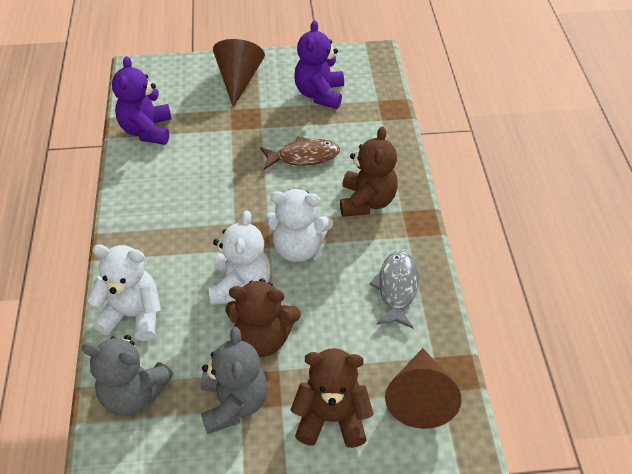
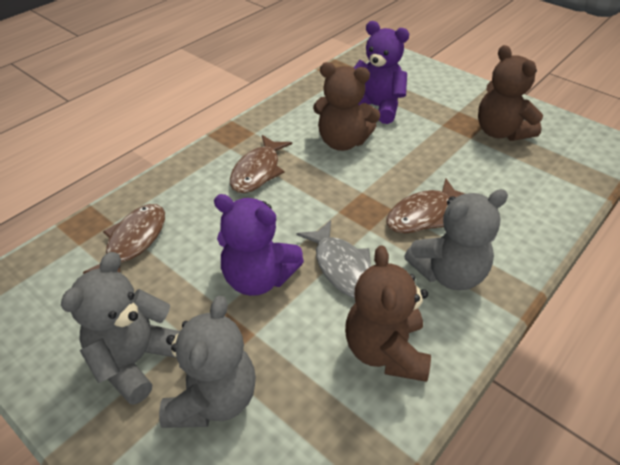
brown cone: [213,39,265,107] [385,348,462,429] = 2 -> none = 0
brown fish: [260,136,340,170] = 1 -> [83,204,165,274] [230,135,292,193] [386,178,465,233] = 3
grey teddy bear: [81,335,174,416] [200,327,268,434] = 2 -> [61,252,180,405] [159,296,256,428] [404,189,508,290] = 3
white teddy bear: [87,244,161,341] [209,210,271,305] [264,189,333,262] = 3 -> none = 0

